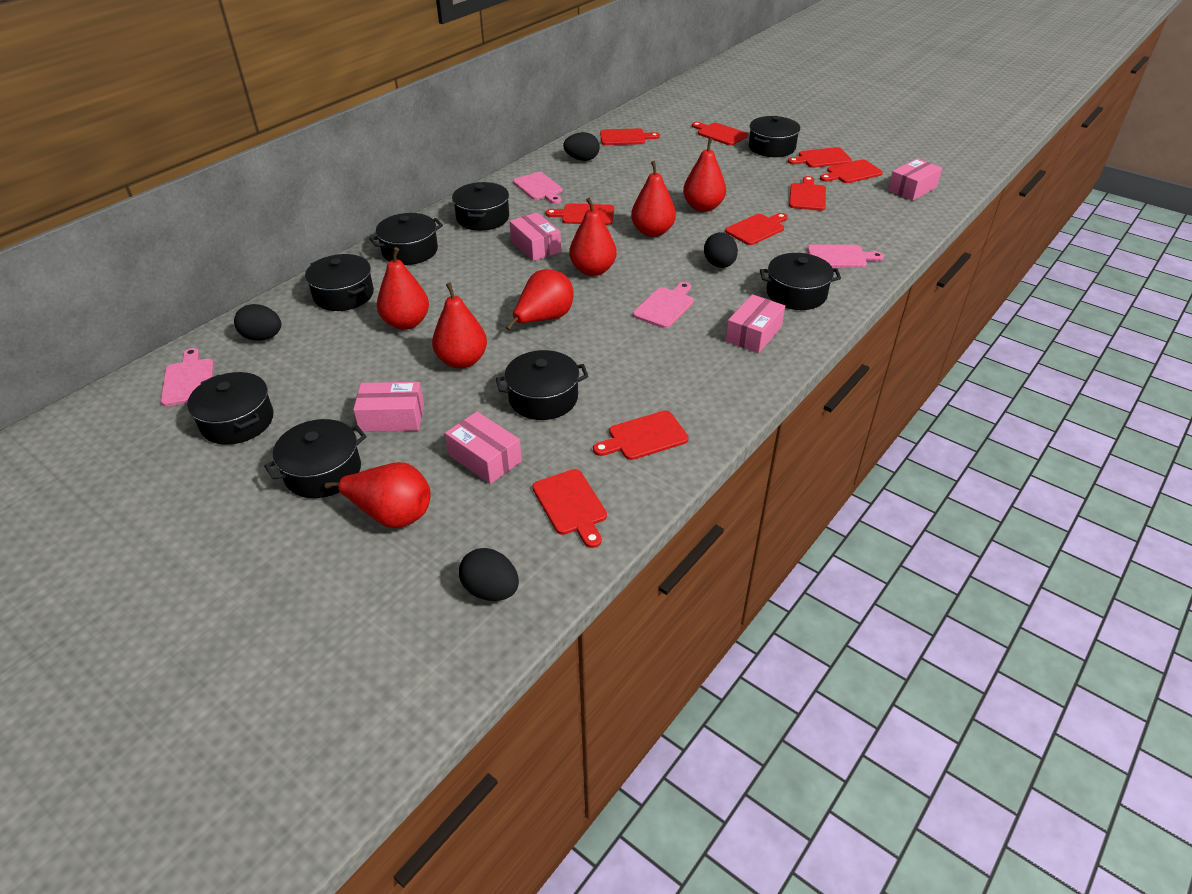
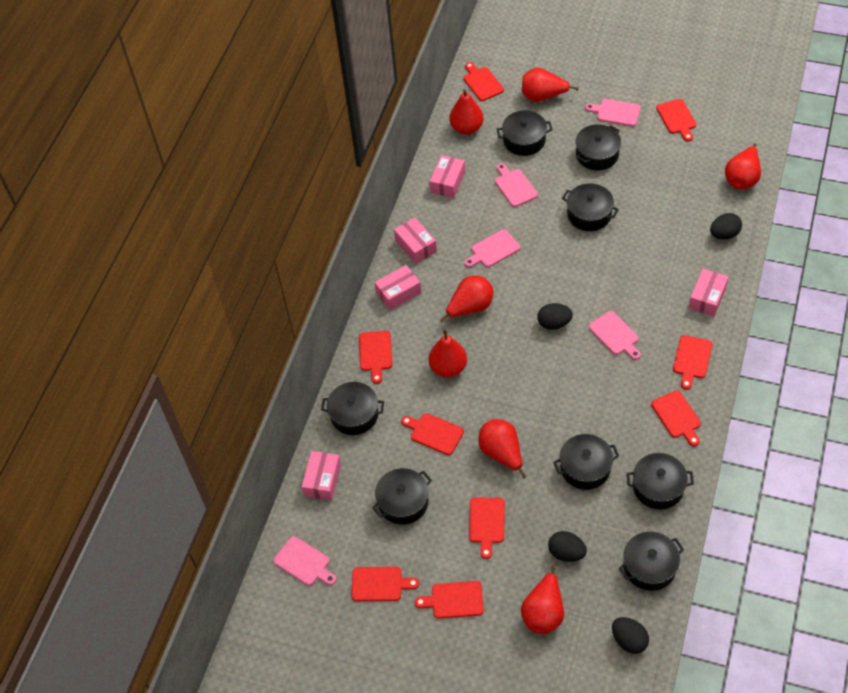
pink cutting board: [161,348,214,406] [513,172,563,204] [633,282,694,328] [807,244,884,268] = 4 -> [273,536,336,586] [464,229,520,267] [495,163,538,207] [585,99,641,126] [589,311,641,360] = 5

